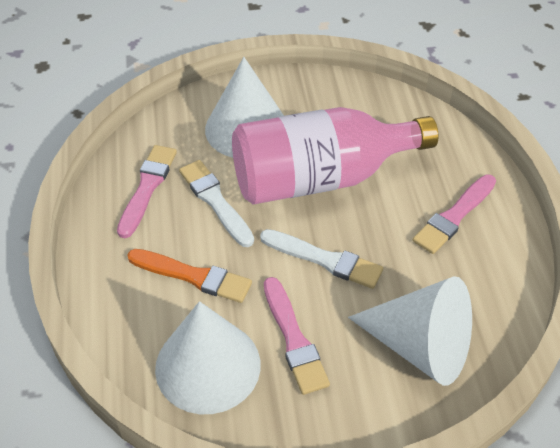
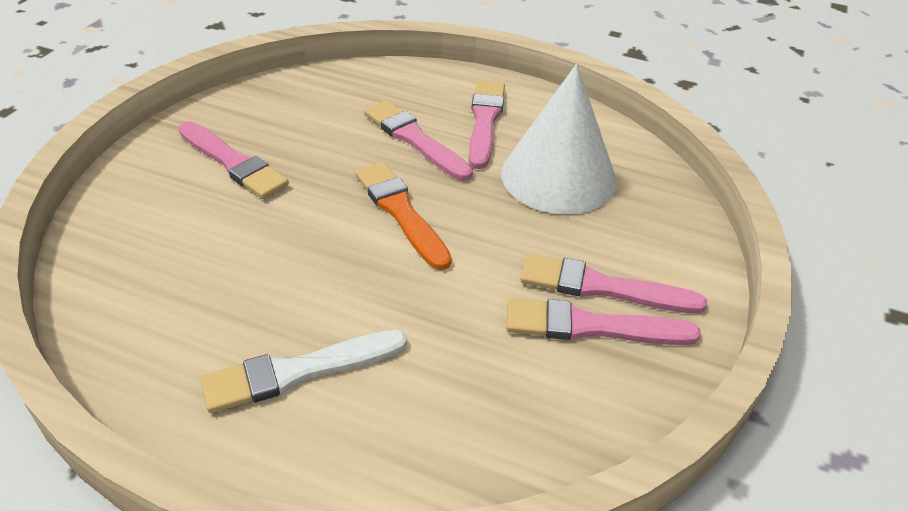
pink bottle: [232,107,439,205] = 1 -> none = 0
pink brush: [117,145,177,238] [264,277,330,395] [413,175,496,254] = 3 -> [178,121,289,199] [364,100,473,181] [468,81,505,169] [506,299,701,345] [521,254,707,314] = 5
white brush: [179,160,254,247] [260,229,383,289] = 2 -> [201,330,407,413] = 1
white cone: [155,301,261,414] [205,57,284,158] [348,276,472,386] = 3 -> [501,64,617,214] = 1

